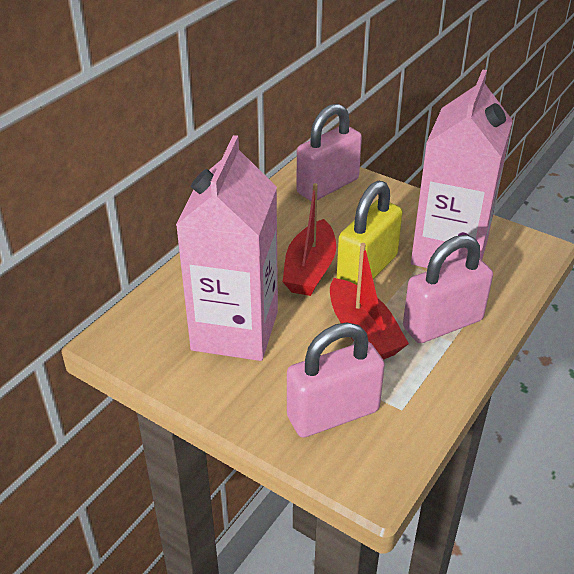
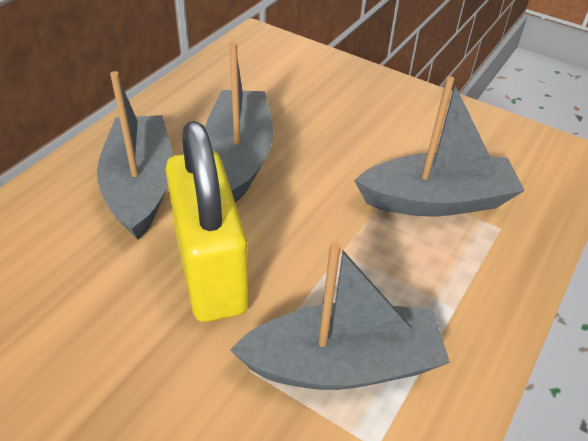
grey boat: none = 0 -> [97,71,173,240] [205,42,273,203] [230,241,450,390] [354,76,525,217] = 4
pink carton: [176,135,278,361] [411,69,513,268] = 2 -> none = 0
pink padlock: [287,323,385,438] [296,104,362,201] [403,235,493,343] = 3 -> none = 0
red boat: [282,183,336,296] [330,243,409,360] = 2 -> none = 0

